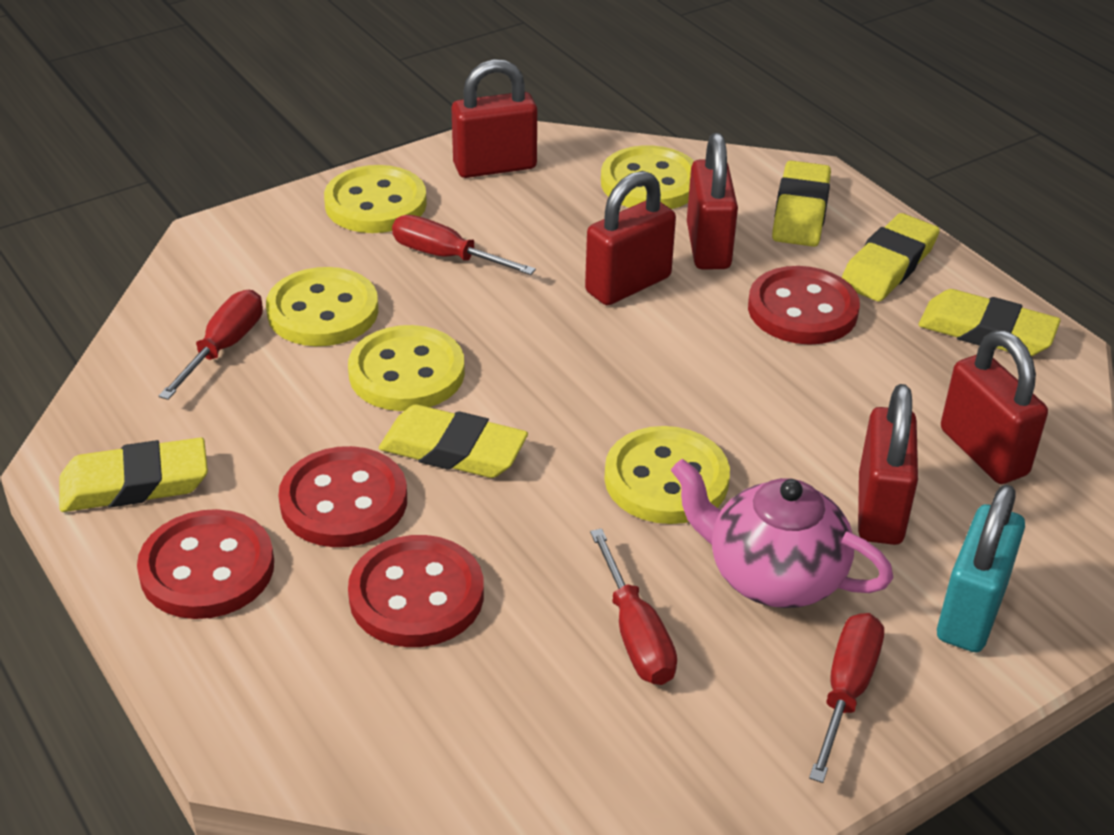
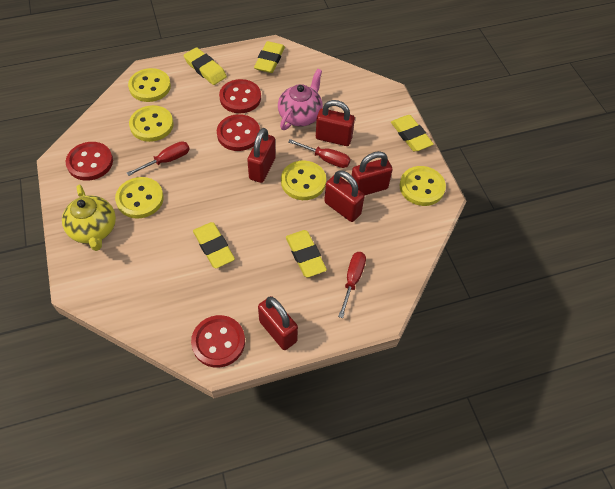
red screwdriver: [159,290,263,400] [392,215,536,275] [590,528,677,685] [809,613,884,783] = 4 -> [127,141,190,176] [289,139,351,168] [338,252,366,318] = 3
turquoise padlock: [937,484,1025,652] = 1 -> none = 0
yellow teapot: none = 0 -> [62,184,116,251] = 1

